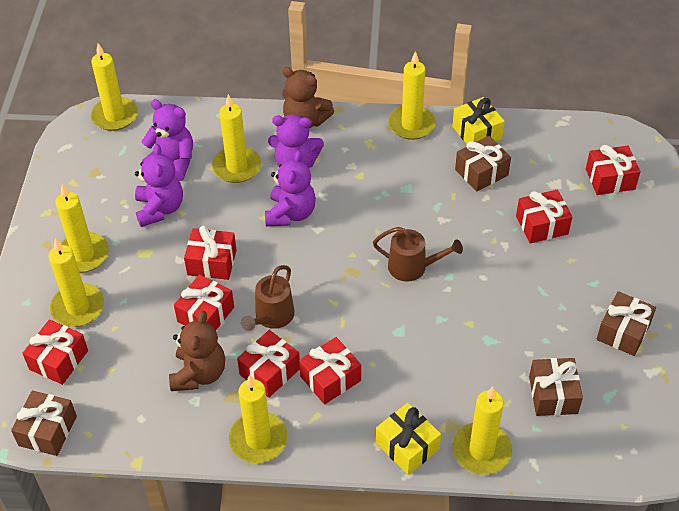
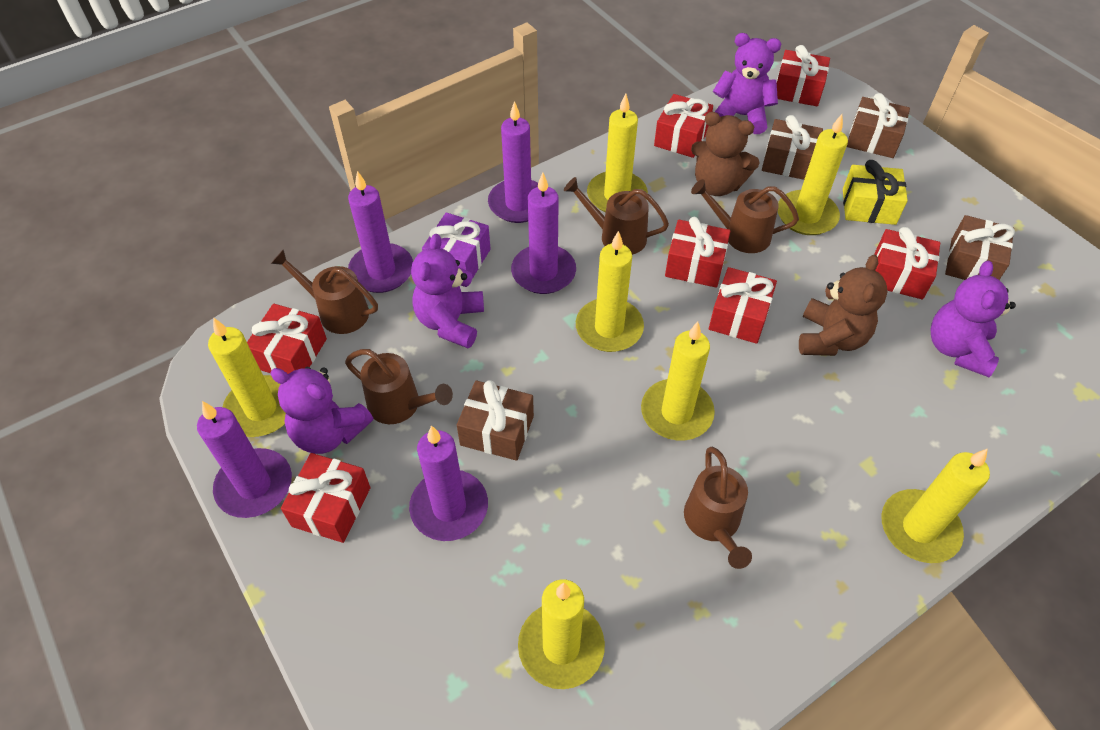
brown watering can: [241,265,295,331] [373,227,463,282] = 2 -> [271,249,378,334] [345,349,453,424] [564,177,669,255] [684,447,752,569] [691,179,799,253] = 5
purple candle: none = 0 -> [197,401,292,518] [348,171,413,293] [409,425,488,541] [488,101,538,223] [511,173,576,294] = 5
purple gift: none = 0 -> [422,213,491,279] = 1
yellow gift: [376,403,441,475] [452,97,505,144] = 2 -> [843,160,908,225] = 1

